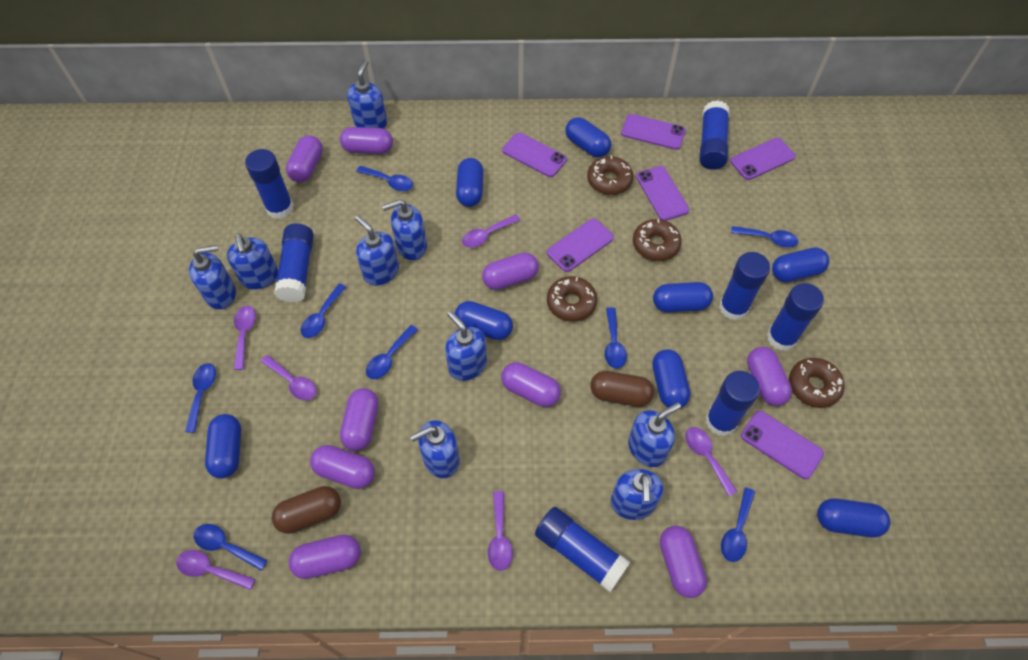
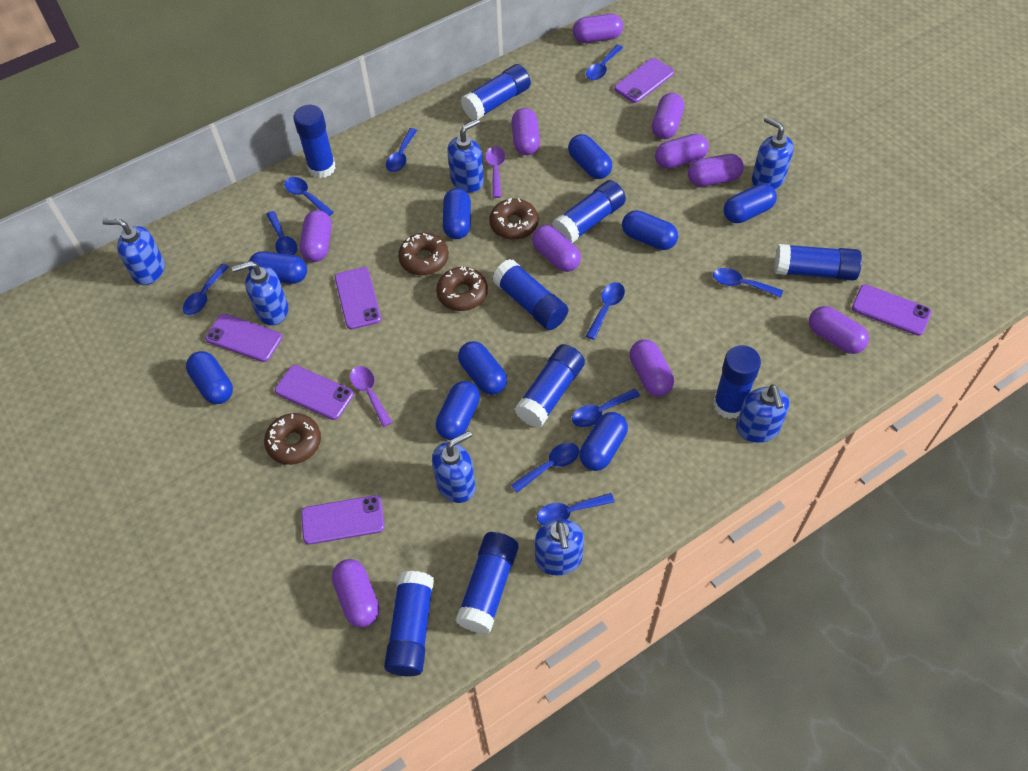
blue capsule: [205,414,241,479] [455,301,513,340] [456,158,484,207] [565,117,611,158] [652,349,691,408] [653,282,713,312] [772,247,829,282] [817,498,890,537] = 8 -> [186,351,233,404] [249,251,307,284] [436,381,480,440] [443,188,471,239] [458,341,507,395] [568,134,612,179] [579,412,628,471] [622,210,678,250] [723,184,777,223] = 9
blue glue stick: [245,149,294,219] [274,224,314,303] [535,507,630,592] [699,100,730,170] [706,371,760,436] [719,252,770,321] [767,283,824,351] = 7 -> [293,105,336,178] [384,571,434,676] [456,532,518,634] [461,64,531,120] [493,259,568,330] [515,344,585,428] [552,180,626,243] [713,345,761,419] [774,244,862,281] = 9
blue soap dispenser: [189,245,236,310] [227,233,278,290] [347,60,387,129] [355,215,399,286] [382,199,427,260] [410,420,460,478] [445,311,487,381] [610,469,664,520] [628,402,681,467] = 9 -> [102,219,165,285] [232,261,288,326] [432,431,476,503] [447,119,484,193] [535,519,584,576] [736,384,790,443] [752,116,794,189] = 7
blue spoon: [185,363,216,433] [194,524,268,571] [301,284,346,338] [356,166,413,191] [366,325,418,379] [605,307,627,369] [721,487,755,562] [731,226,798,247] = 8 -> [183,264,229,315] [266,211,297,255] [284,177,334,216] [386,128,417,172] [511,443,579,493] [537,493,615,525] [572,388,640,427] [586,45,623,80] [586,282,625,340] [713,268,783,298] = 10
brown capsule: [272,486,341,534] [590,371,654,407] = 2 -> none = 0
purple capsule: [286,135,323,182] [289,535,361,579] [310,445,375,489] [340,127,393,154] [340,388,378,451] [482,252,539,290] [501,362,561,407] [660,526,707,598] [747,347,792,406] = 9 -> [300,210,332,262] [332,559,379,627] [511,108,540,155] [532,225,581,272] [573,14,623,43] [629,339,674,397] [652,93,684,139] [655,134,709,169] [688,154,744,186] [809,306,869,354] = 10
purple spoon: [176,550,255,590] [234,306,256,370] [261,355,316,400] [462,214,520,248] [488,491,513,571] [685,427,737,496] = 6 -> [350,366,392,427] [485,146,505,198] = 2

